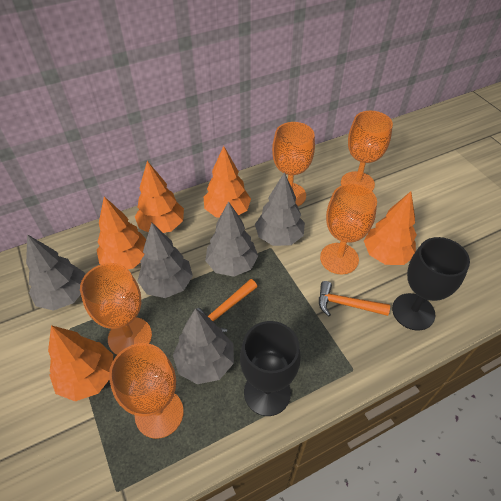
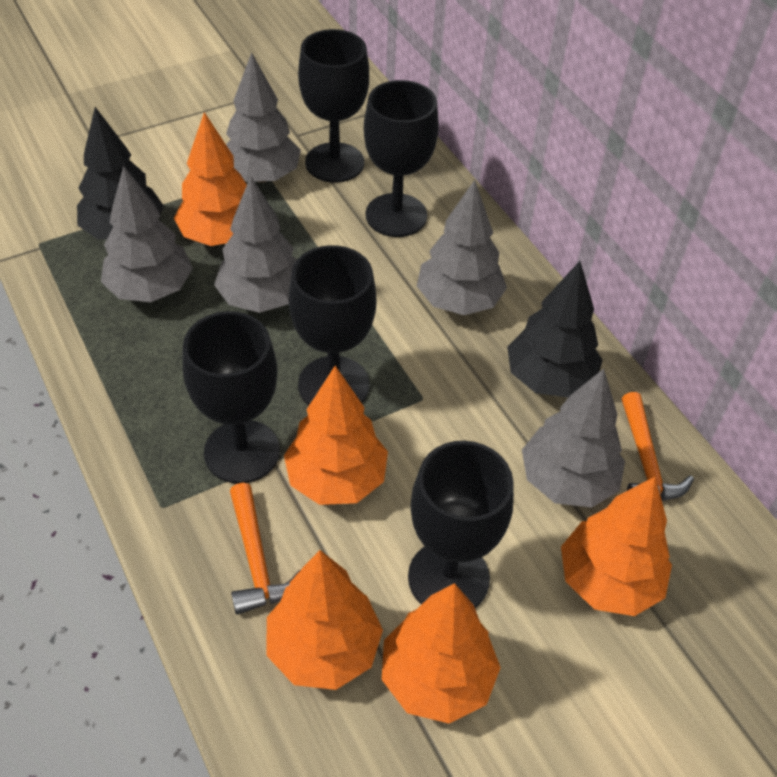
black goblet: [240,321,301,416] [392,237,470,331] = 2 -> [182,311,280,484] [289,245,376,406] [298,29,369,183] [364,80,439,237] [408,441,514,608] = 5
black tree: none = 0 -> [77,107,164,239] [507,261,603,397] = 2
orange goblet: [80,263,152,355] [109,343,184,439] [272,122,315,206] [320,184,377,274] [341,111,393,191] = 5 -> none = 0

